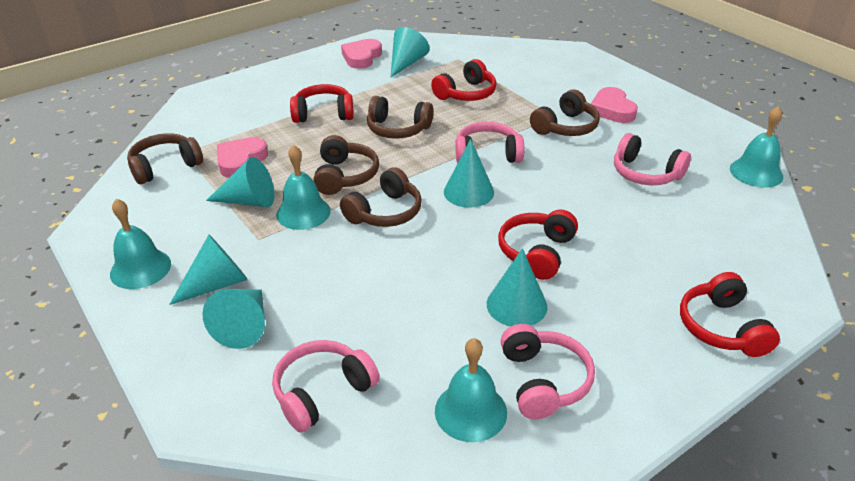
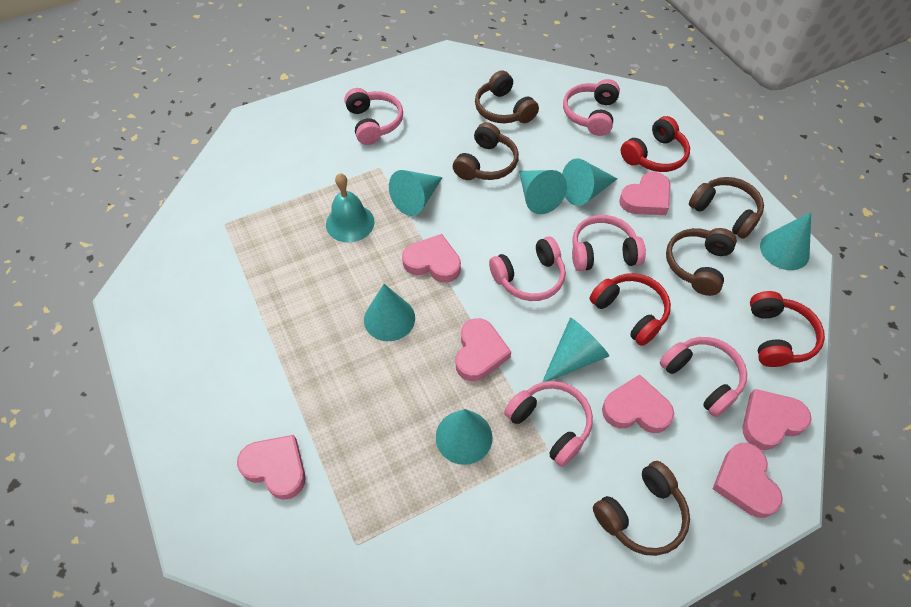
pink headphones: [272,340,380,432] [455,122,524,164] [501,324,595,419] [614,133,691,185] = 4 -> [344,88,403,145] [489,236,566,301] [504,381,593,467] [563,79,620,136] [572,215,646,271] [660,337,747,417] = 6
pink heart: [217,137,268,178] [341,39,382,69] [591,87,638,123] = 3 -> [237,435,305,500] [402,234,461,283] [456,318,511,381] [602,375,674,433] [619,172,670,215] [712,443,783,518] [742,389,812,450] = 7
red headphones: [290,84,354,123] [431,59,497,101] [498,209,578,280] [680,272,780,357] = 4 -> [589,273,671,346] [621,116,690,172] [750,291,825,367] = 3
turquoise bell: [110,198,171,289] [276,145,331,230] [435,338,507,442] [730,106,783,188] = 4 -> [326,173,375,243] = 1
turquoise cone: [169,235,248,305] [203,289,265,349] [206,157,275,207] [391,27,430,77] [444,139,494,208] [487,248,547,326] = 6 -> [364,284,415,341] [389,170,443,216] [436,409,492,465] [519,170,567,214] [542,318,609,382] [562,158,618,206] [760,212,811,270] = 7

